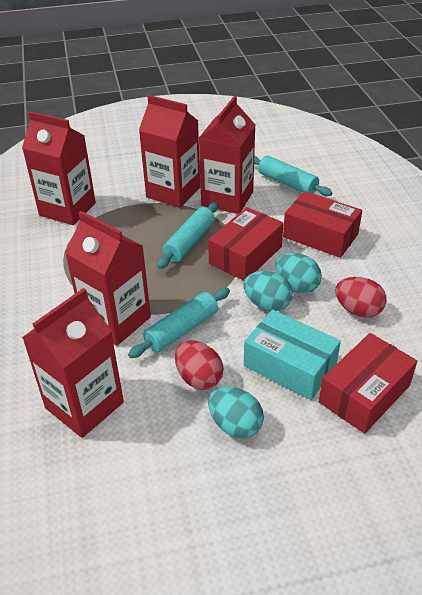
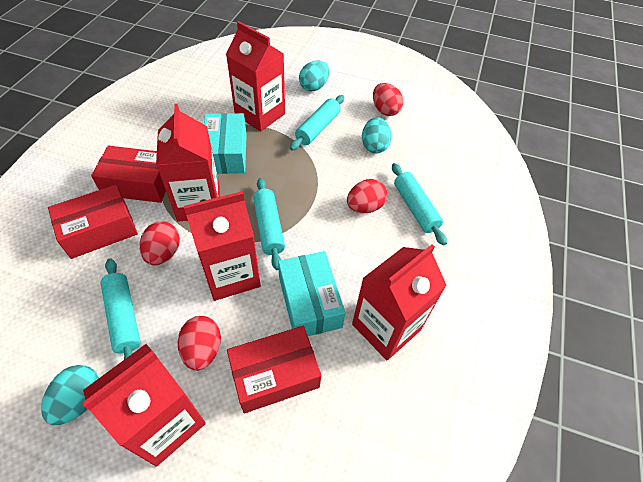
red egg: [175,340,223,390] [335,277,386,318] = 2 -> [140,221,180,265] [178,316,221,371] [347,179,387,213] [373,83,403,116] = 4
turquoise box: [244,309,341,400] = 1 -> [204,113,247,174] [278,251,346,336] = 2
turquoise rolling pin: [128,288,230,358] [157,202,218,269] [254,156,333,196] = 3 -> [100,258,141,360] [253,178,285,270] [290,95,344,151] [392,163,447,246] = 4

